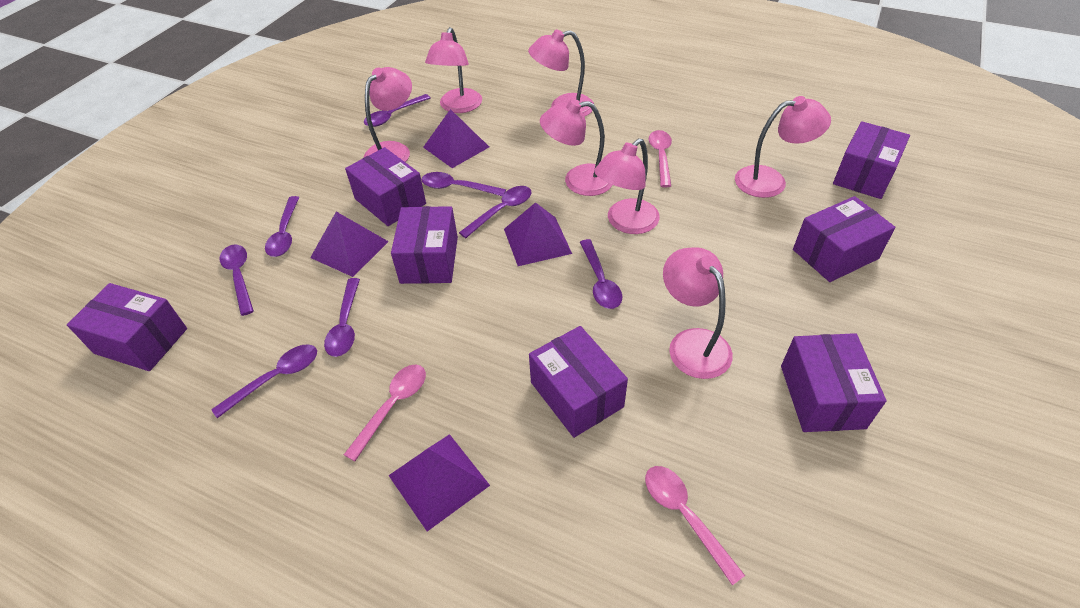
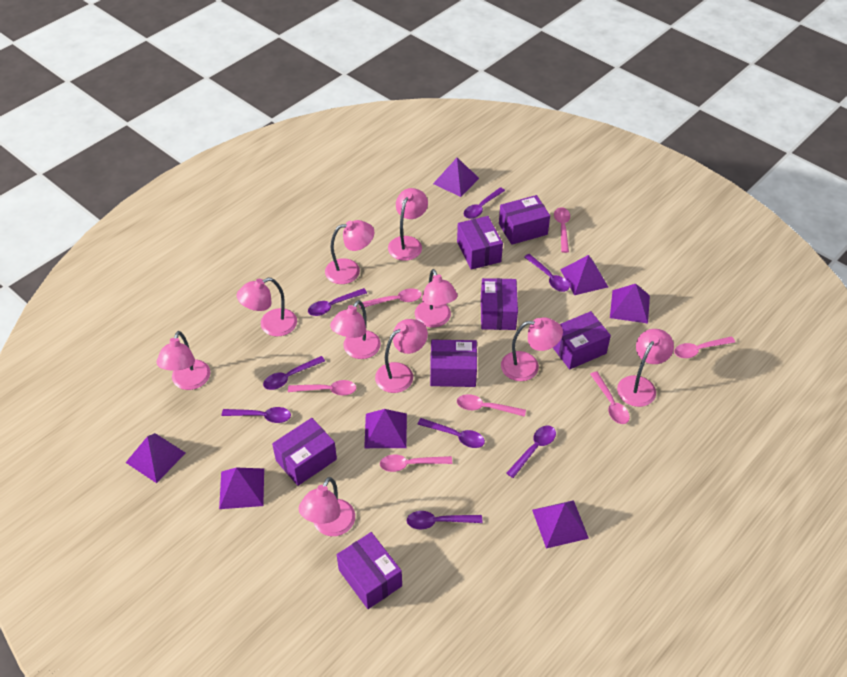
pink lamp: [364,67,412,162] [425,27,482,113] [528,29,594,117] [540,99,612,196] [594,138,660,234] [663,247,733,379] [735,96,831,198] = 7 -> [157,331,210,390] [237,278,297,336] [299,477,355,536] [325,220,374,284] [330,300,381,359] [375,319,428,393] [388,188,428,261] [415,269,458,328] [501,317,563,381] [617,329,674,407] = 10
pink spoon: [344,365,426,461] [645,466,745,585] [649,130,672,187] = 3 -> [288,380,356,396] [359,288,422,309] [380,455,452,472] [457,394,526,417] [554,207,570,253] [590,372,630,424] [674,336,735,358] = 7
purple pyramid: [310,212,389,277] [388,434,490,531] [423,109,489,168] [504,202,572,266] = 4 -> [125,433,186,483] [219,468,264,509] [364,409,407,448] [433,158,479,197] [532,500,589,549] [560,255,608,295] [610,284,650,324] = 7

